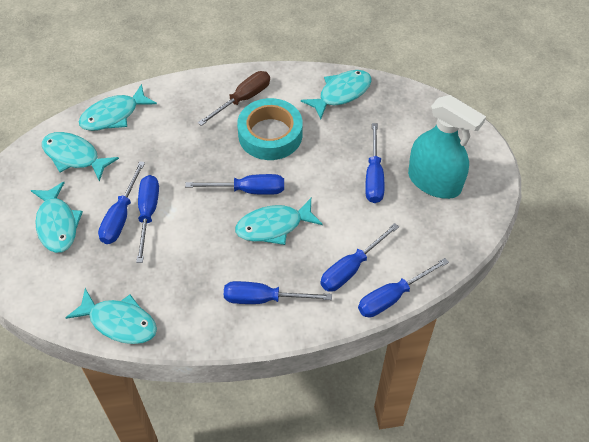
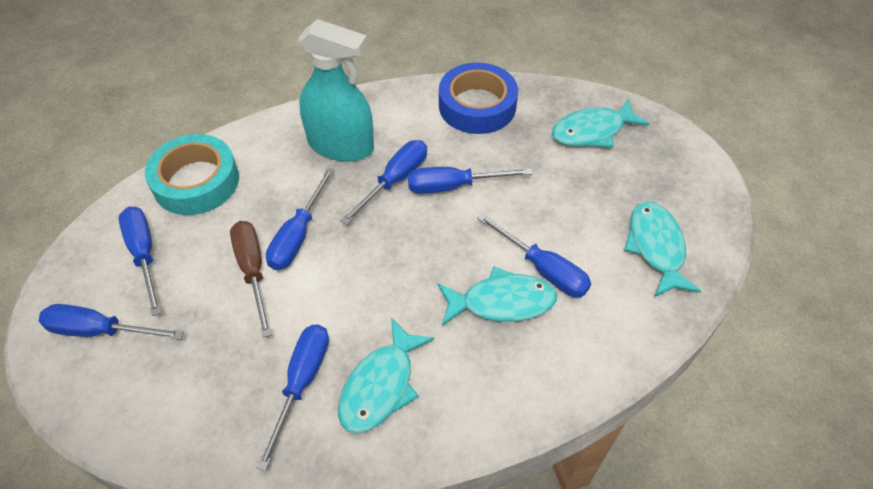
blue tape: none = 0 -> [439,63,518,134] = 1
turquoise fish: [31,182,83,253] [42,132,119,182] [66,288,157,344] [79,84,157,131] [235,198,323,245] [301,70,371,120] = 6 -> [338,318,434,434] [438,266,557,326] [552,98,650,148] [624,201,701,297] = 4

